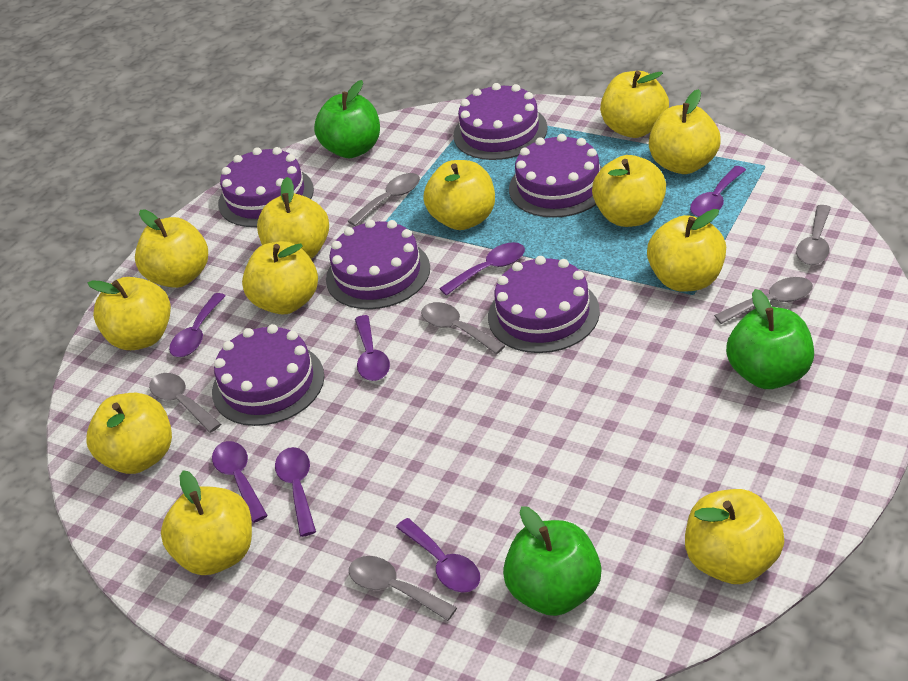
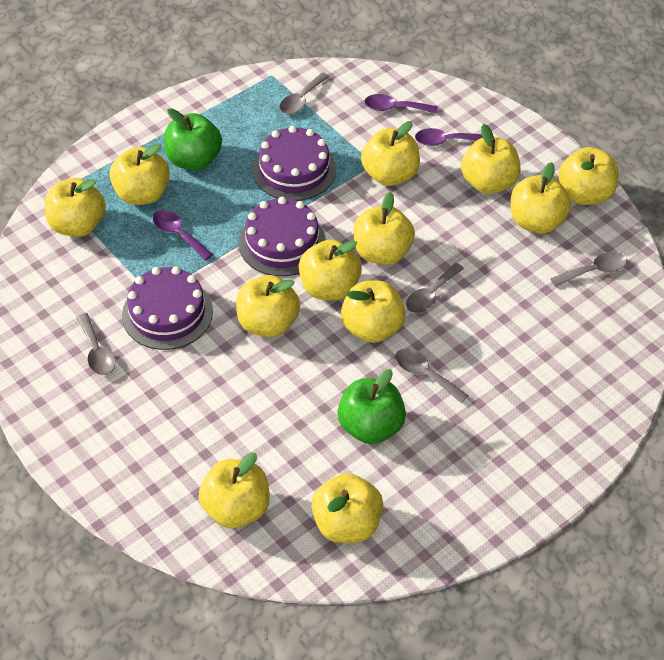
green apple: [314,80,380,158] [503,506,601,616] [726,289,814,389] = 3 -> [164,108,222,170] [337,369,406,444] = 2
grey spoon: [149,373,221,433] [348,173,420,226] [349,556,457,621] [421,302,505,354] [714,277,813,324] [796,205,831,265] = 6 -> [76,313,116,375] [280,72,329,114] [395,348,469,403] [406,263,464,314] [550,252,627,287] = 5
purple cake: [212,324,324,426] [218,147,314,227] [326,219,430,309] [453,83,548,160] [488,256,600,353] [509,134,603,218] = 6 -> [122,266,213,350] [239,197,326,277] [253,126,336,201] = 3
purple spoon: [169,293,226,357] [212,441,268,523] [275,447,316,537] [355,315,390,381] [396,518,480,593] [439,242,525,296] [690,166,746,217] = 7 -> [153,210,213,260] [364,94,438,114] [415,128,483,146] = 3

